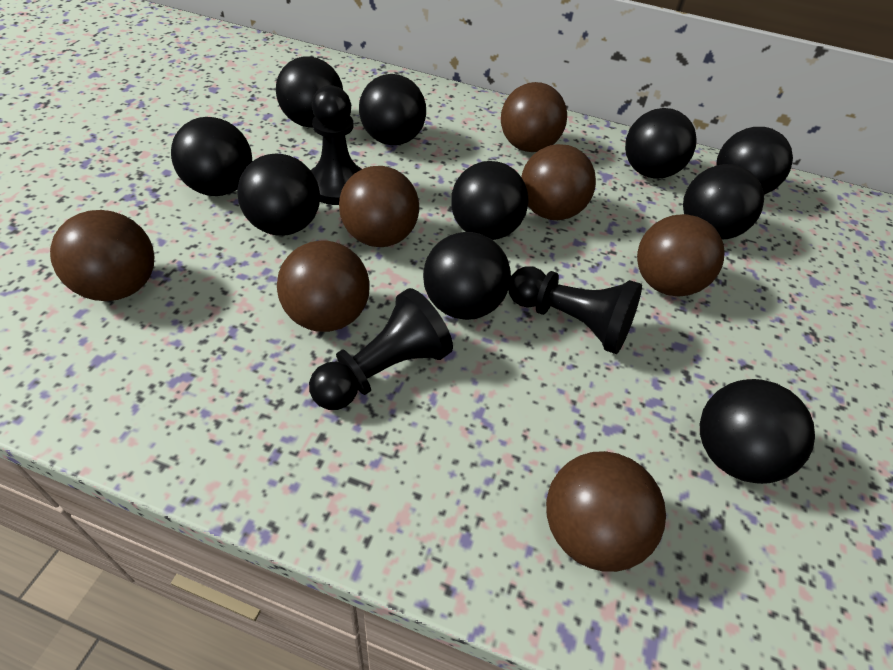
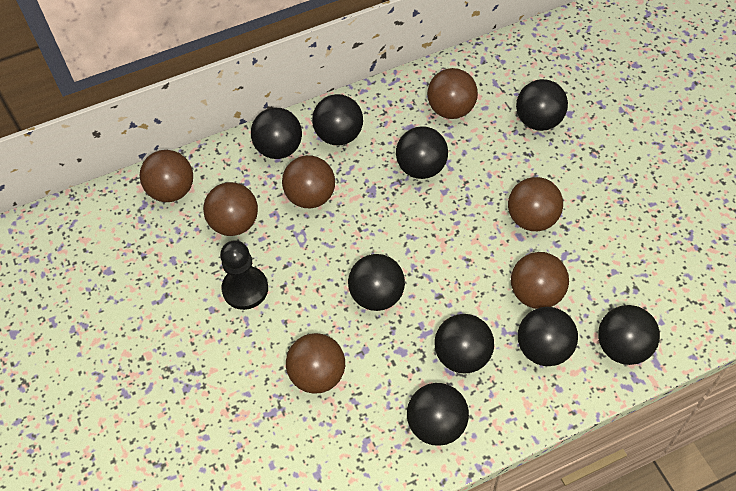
black ball: [171,117,252,196] [237,154,320,236] [276,56,343,127] [359,74,426,145] [423,232,511,320] [451,161,529,240] [625,108,697,179] [683,164,764,240] [700,379,815,484] [716,127,793,195] = 10 -> [251,107,302,159] [312,94,363,145] [348,254,405,311] [396,126,448,179] [407,383,469,446] [434,314,494,374] [516,79,568,131] [518,307,578,366] [598,305,660,365] = 9
black pawn: [309,288,453,410] [311,85,362,205] [508,266,642,354] = 3 -> [220,240,268,310] = 1

